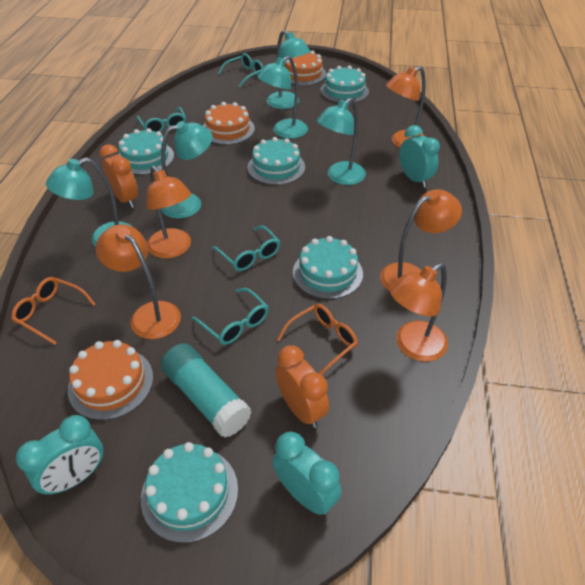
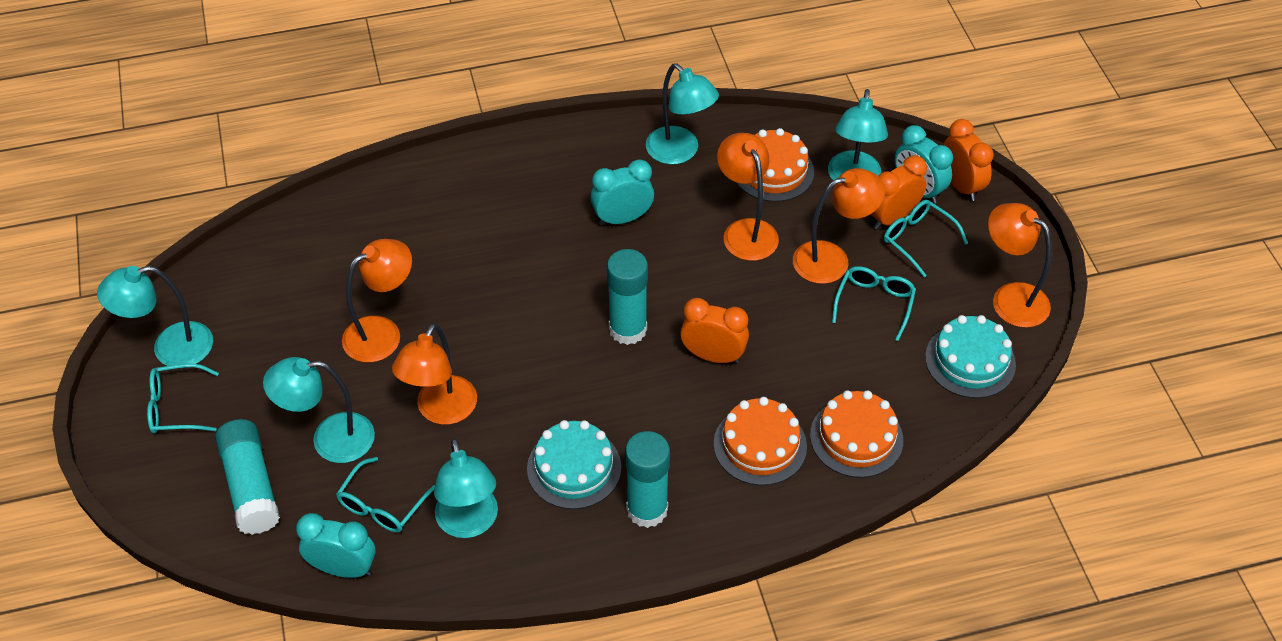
orange clock: [99,144,138,208] [276,345,329,428] = 2 -> [680,298,749,363] [871,155,927,230] [943,119,994,201] = 3
orange glasses: [11,277,95,345] [277,304,358,375] = 2 -> none = 0
turquoise cake: [118,128,174,175] [141,442,238,543] [248,137,305,185] [293,236,363,299] [320,66,369,103] = 5 -> [527,420,621,509] [925,315,1016,398] = 2
turquoise glue stick: [161,343,252,438] = 1 -> [215,419,280,535] [607,249,648,345] [625,431,670,528] = 3

